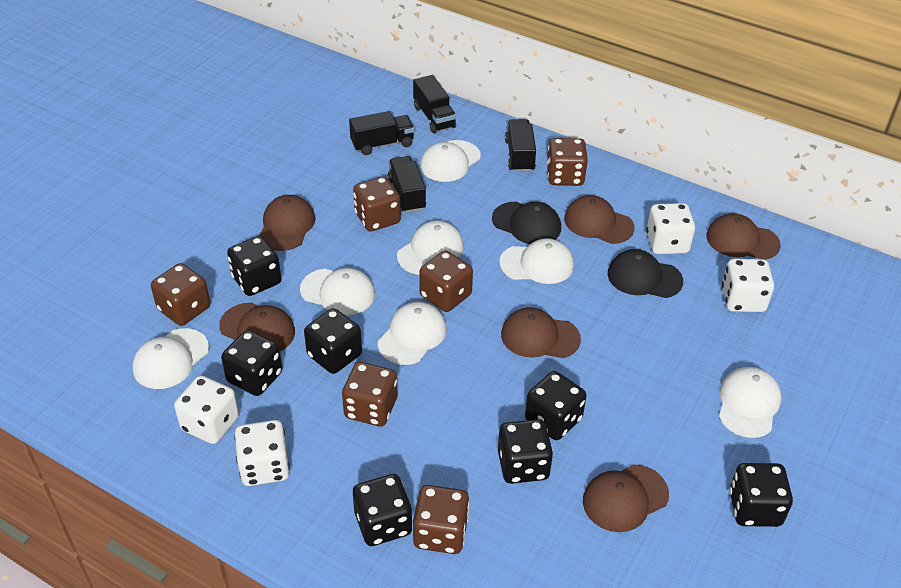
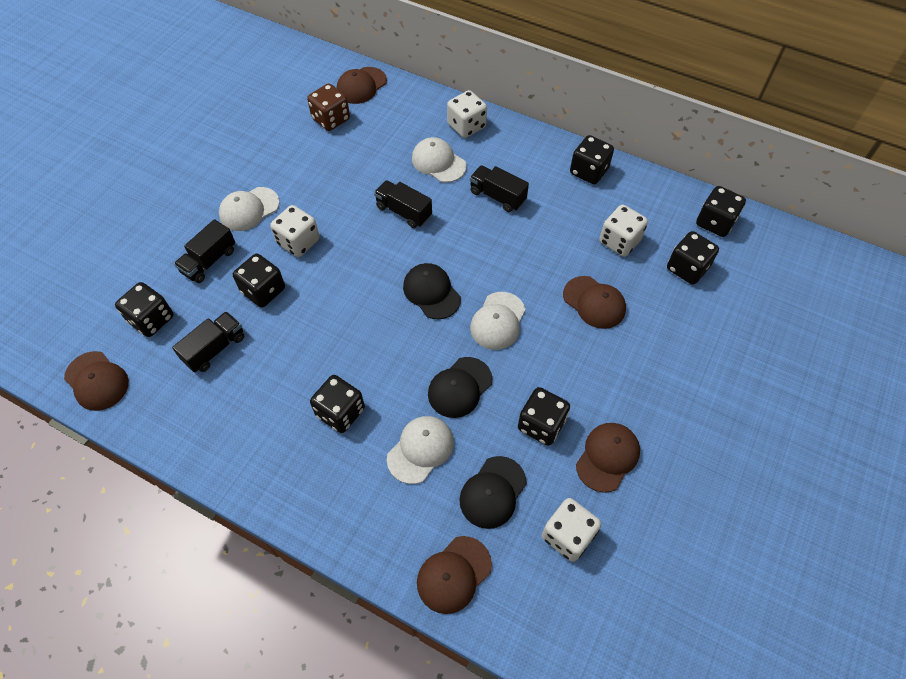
black cap: [492,202,561,244] [608,249,683,298] = 2 -> [403,263,461,319] [428,357,492,418] [460,456,527,529] = 3
brown cap: [219,303,295,351] [259,195,315,251] [501,307,581,358] [564,195,635,244] [583,464,669,532] [706,213,781,260] = 6 -> [64,351,129,411] [336,67,387,104] [417,536,492,614] [563,276,626,329] [576,423,640,493] = 5
brown dice: [151,263,210,326] [342,362,397,426] [353,176,401,232] [413,485,469,554] [419,251,473,312] [547,138,588,186] = 6 -> [307,83,350,131] = 1
white cap: [132,328,209,389] [300,268,375,315] [378,302,447,365] [397,220,464,275] [420,140,481,182] [499,238,574,284] [719,367,781,438] = 7 -> [219,187,280,231] [387,416,454,484] [412,137,466,183] [470,292,526,350] = 4

